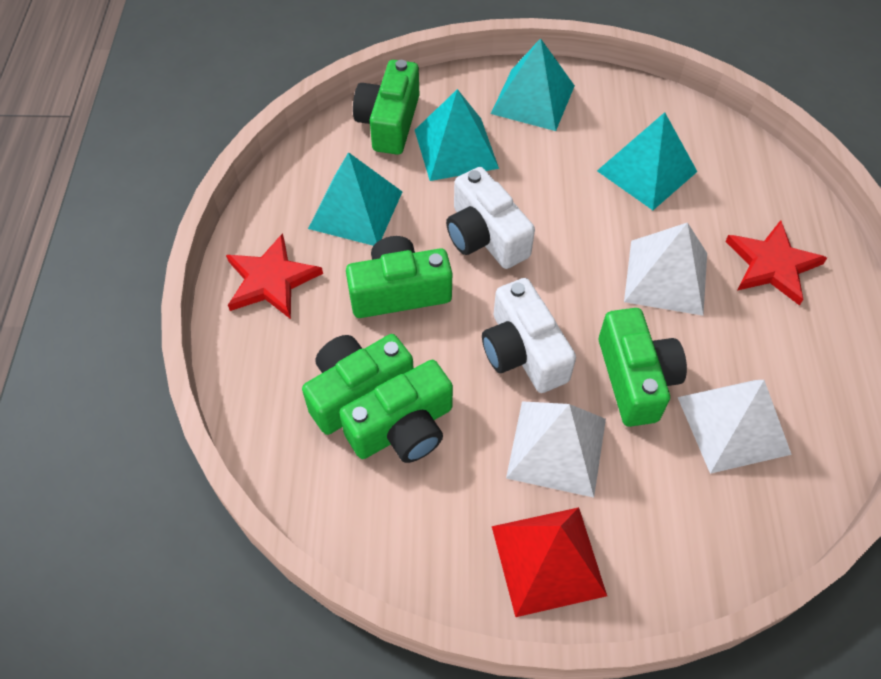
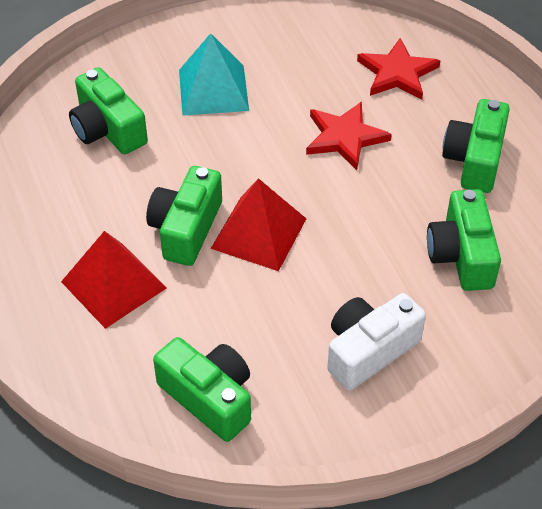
red pyramid: [492,507,607,617] = 1 -> [61,231,167,329] [211,178,306,271] = 2
turquoise pyramid: [308,152,402,246] [415,89,499,181] [491,38,575,131] [597,112,697,210] = 4 -> [179,33,249,116] = 1
white camera: [446,167,535,269] [482,278,576,393] = 2 -> [327,293,426,391] = 1
white pyramid: [506,401,606,498] [624,223,707,316] [678,380,792,474] = 3 -> none = 0

